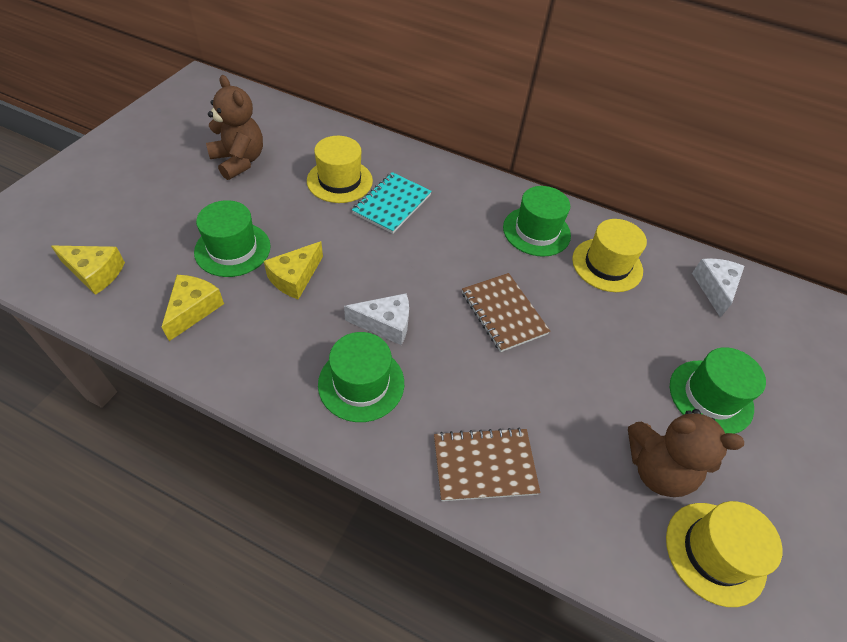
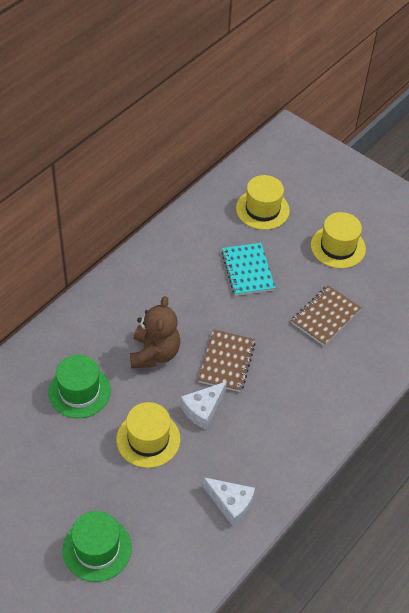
brown teddy bear: [206,75,263,180] [628,409,744,497] = 2 -> [130,296,180,369] = 1
green hat: [194,200,271,277] [318,332,404,422] [503,186,571,257] [670,347,766,434] = 4 -> [48,355,111,418] [63,511,132,582] = 2
yellow cheese: [51,246,125,295] [162,275,224,341] [264,241,323,300] = 3 -> none = 0

